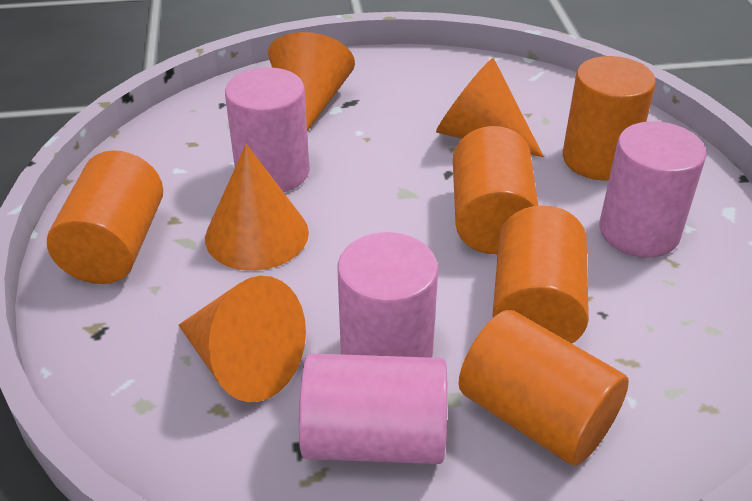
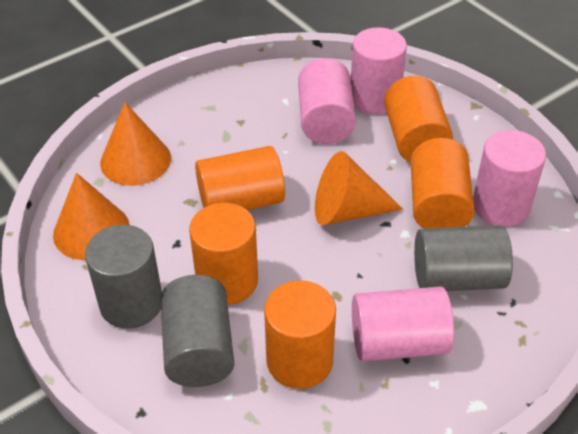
grey cylinder: none = 0 -> [85,225,162,329] [160,275,234,387] [414,225,513,291] = 3
orange cone: [178,276,306,402] [205,144,309,271] [268,32,355,131] [436,58,544,157] = 4 -> [53,173,130,260] [100,102,171,186] [315,151,403,225] = 3

